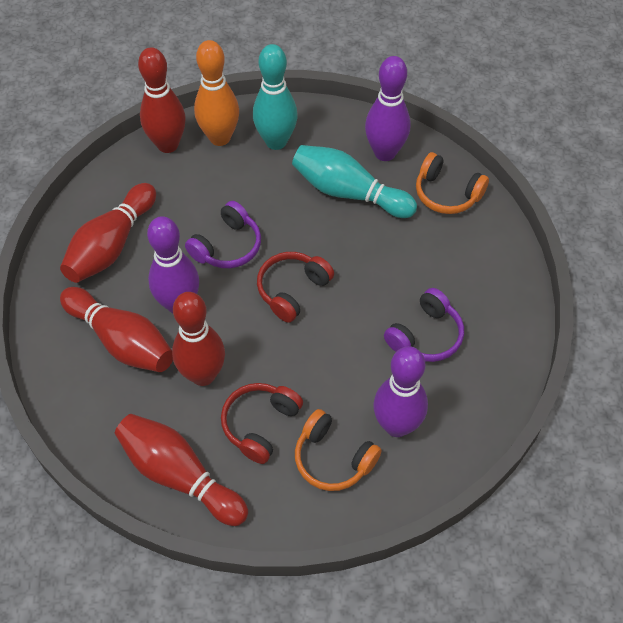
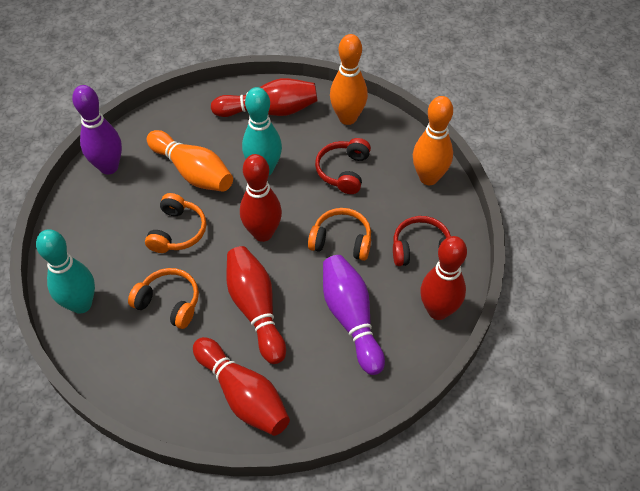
orange bowling pin: [194,40,239,146] = 1 -> [147,130,233,192] [330,34,368,125] [413,96,453,185] = 3
orange headphones: [295,409,382,491] [416,152,489,214] = 2 -> [128,268,199,329] [145,193,206,253] [308,208,371,261] = 3
purple bowling pin: [147,216,199,314] [365,56,410,161] [373,346,428,437] = 3 -> [72,85,122,175] [323,255,385,375] = 2
purple headphones: [185,201,261,268] [384,288,464,362] = 2 -> none = 0

